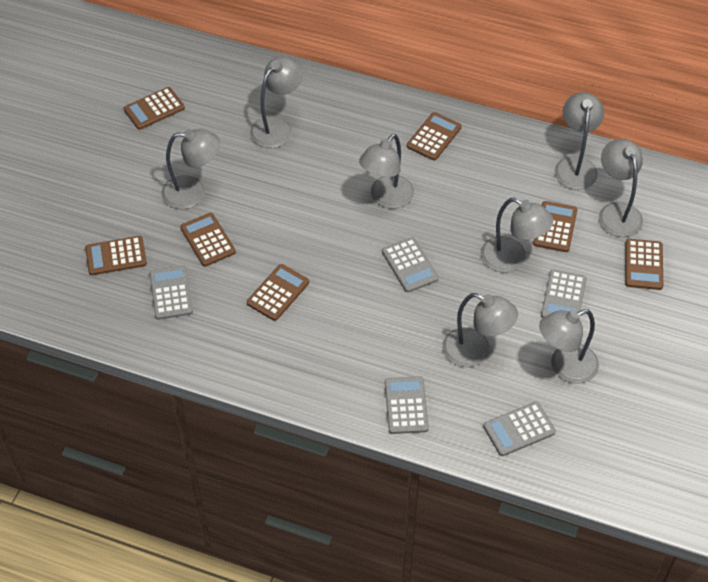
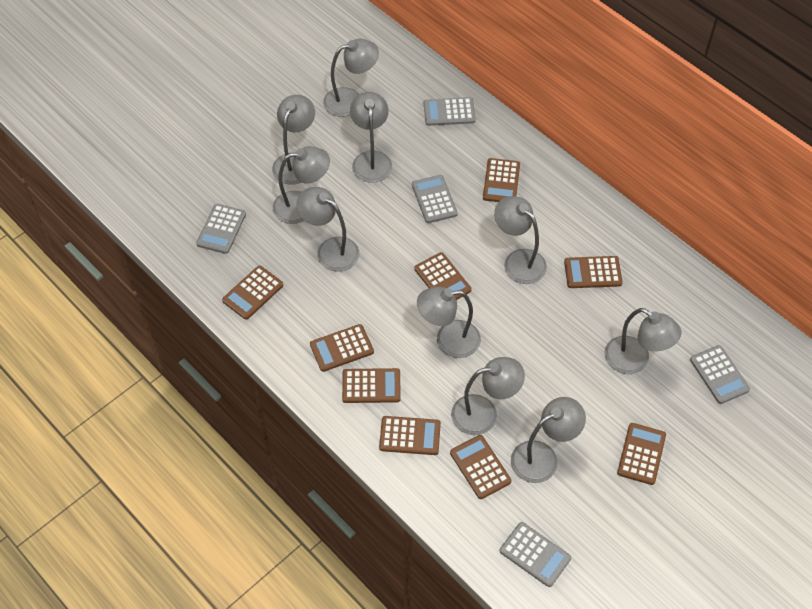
brown calculator: [85,236,147,275] [124,87,185,130] [180,213,236,267] [247,264,309,321] [407,112,462,160] [533,201,578,252] [625,239,663,290] = 7 -> [222,266,283,320] [310,324,374,372] [342,368,401,403] [379,416,441,455] [415,252,471,300] [450,435,511,499] [483,158,520,202] [564,256,623,288] [617,423,666,485] = 9
grey lamp: [161,129,220,209] [250,56,303,148] [359,134,414,209] [442,293,518,367] [481,198,553,273] [539,309,599,384] [554,92,604,190] [599,139,643,237] = 8 -> [272,95,315,185] [273,146,330,224] [296,187,359,272] [323,39,379,117] [350,92,392,183] [417,286,481,358] [451,357,525,435] [494,196,547,284] [511,397,586,483] [605,308,681,374] = 10

